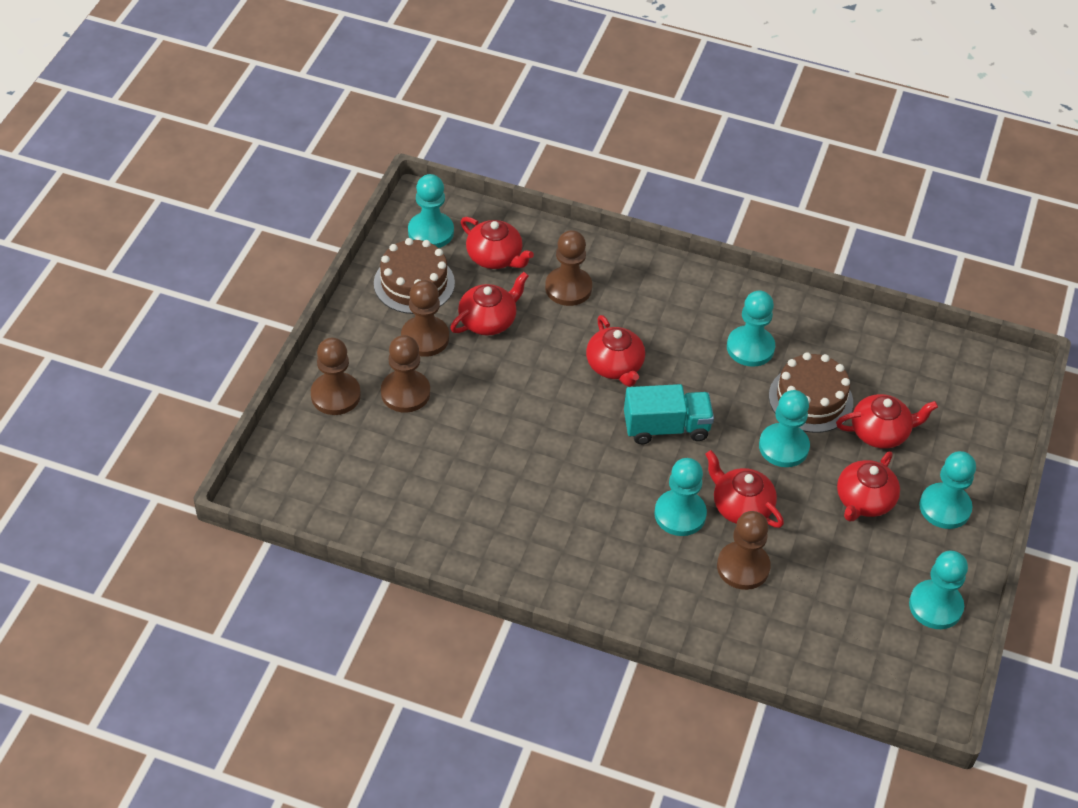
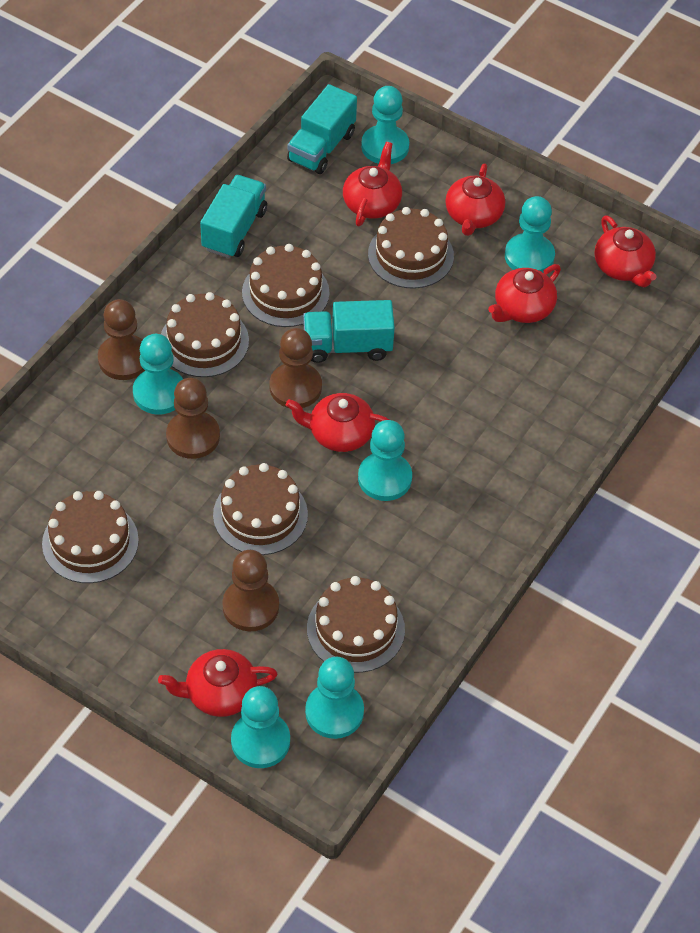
brown cake: [374,238,455,314] [769,352,853,433] = 2 -> [42,491,139,583] [161,292,249,377] [213,463,308,555] [242,244,330,327] [307,576,405,673] [368,207,454,289] = 6
brown pawn: [311,338,361,415] [381,335,430,413] [401,280,449,357] [545,230,592,306] [717,511,771,590] = 5 -> [98,299,145,380] [166,378,220,459] [222,550,279,631] [270,328,322,408] = 4
turquoise truck: [624,384,714,444] = 1 -> [200,175,267,258] [287,84,357,174] [303,300,395,363] = 3

